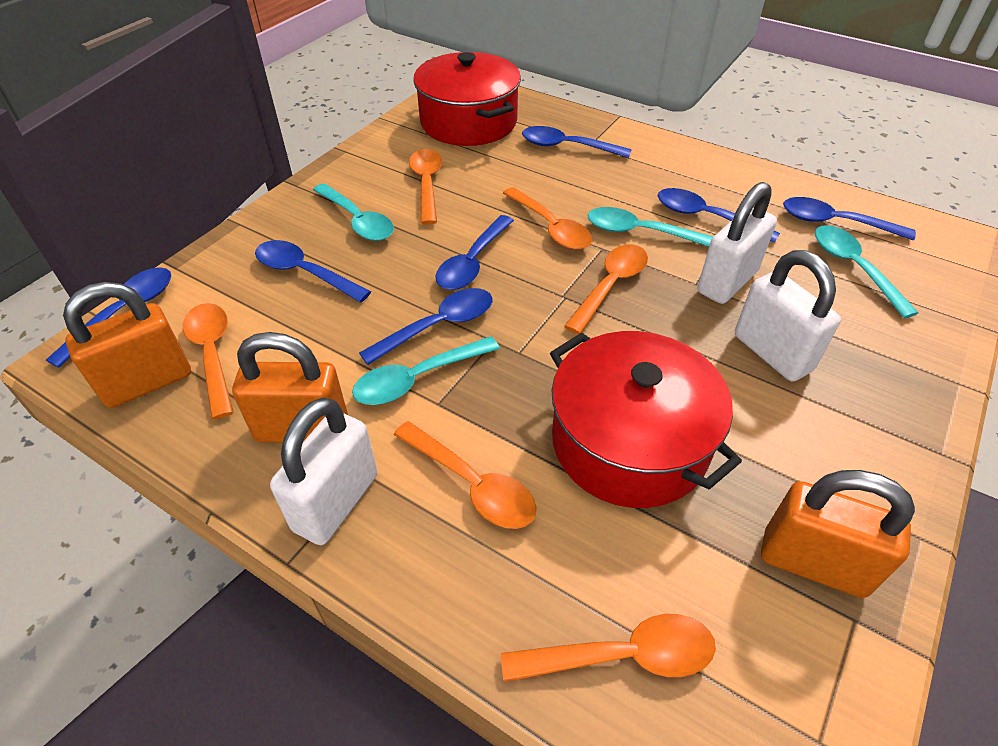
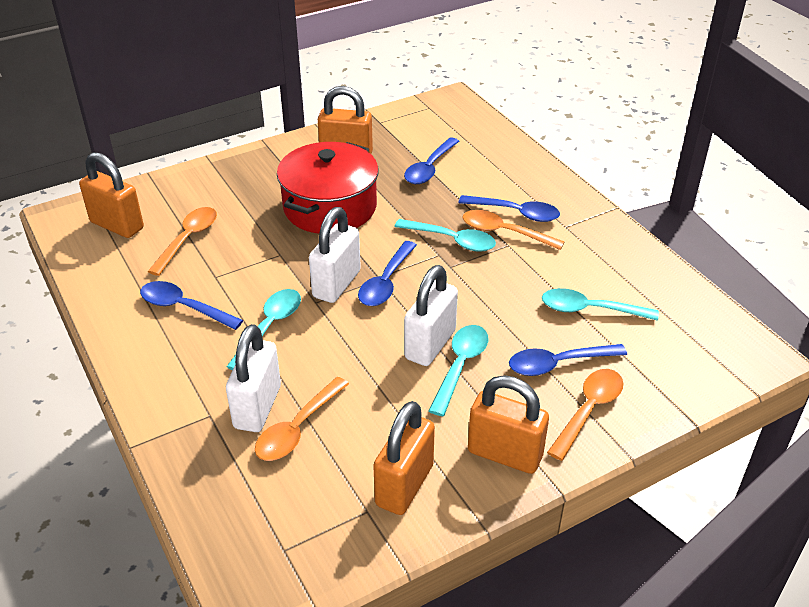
blue spoon: [46,267,171,368] [255,240,371,303] [359,288,492,365] [435,215,514,290] [522,126,632,158] [657,188,780,243] [783,197,916,240] = 7 -> [140,281,243,330] [358,241,417,306] [404,137,460,184] [458,195,560,222] [509,344,627,376] = 5
orange padlock: [63,282,191,408] [232,332,348,443] [761,470,915,598] = 3 -> [79,152,144,238] [318,86,373,154] [373,401,435,515] [468,375,549,474] = 4
orange spoon: [183,303,234,419] [393,421,536,529] [409,149,443,225] [501,614,716,682] [503,187,592,250] [564,244,648,334] = 6 -> [147,207,217,276] [255,377,349,461] [462,210,565,250] [547,369,623,461] = 4
red pot: [413,52,521,146] [550,331,742,508] = 2 -> [277,142,379,234] = 1

